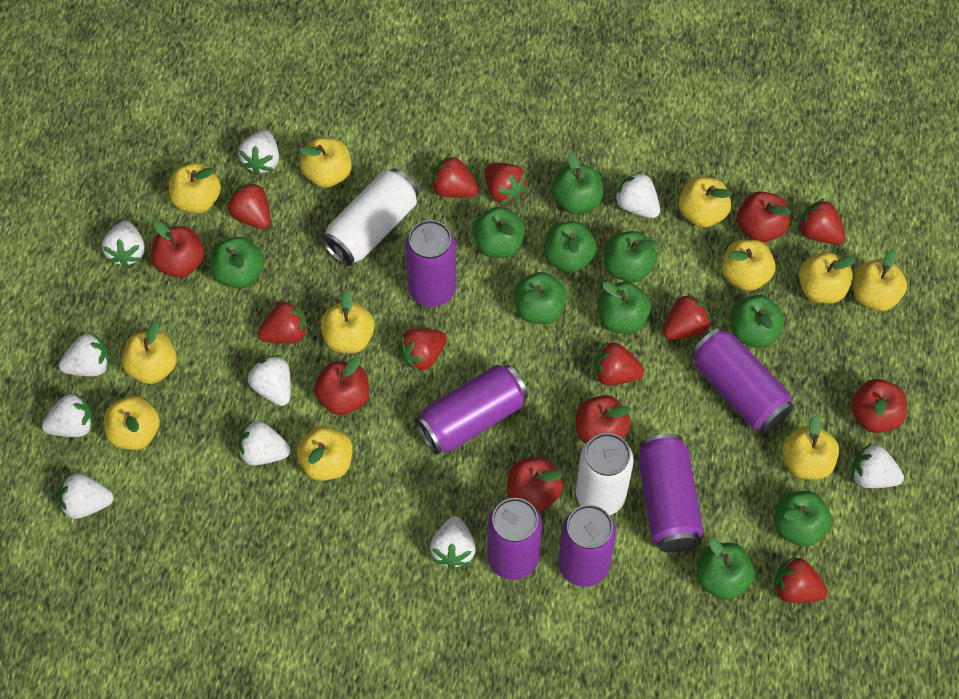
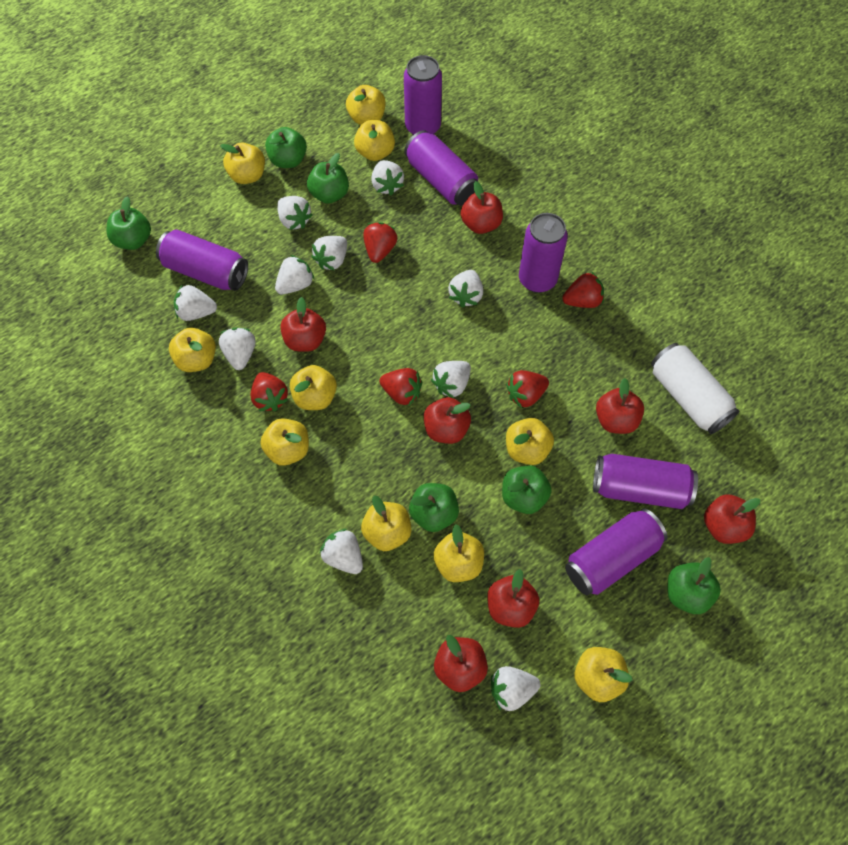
green apple: [211,237,264,289] [472,207,525,258] [513,272,567,324] [544,221,597,273] [551,152,603,214] [597,282,651,334] [604,231,658,283] [696,539,754,600] [730,295,785,348] [775,491,832,547] = 10 -> [107,196,151,250] [265,127,307,168] [307,153,349,204] [409,483,459,532] [502,465,551,514] [667,557,721,614] = 6
red apple: [151,221,204,278] [314,357,369,415] [507,457,563,512] [576,395,631,444] [737,191,791,243] [851,379,907,433] = 6 -> [280,297,326,352] [424,397,471,444] [434,635,488,692] [461,181,503,234] [487,569,539,628] [596,378,644,434] [704,494,760,544] = 7
red strawberry: [227,182,271,229] [258,300,308,344] [398,328,447,372] [430,155,478,198] [485,163,528,205] [594,341,644,386] [663,293,712,340] [774,556,828,603] [797,198,846,245] = 9 -> [251,372,289,411] [363,222,397,263] [379,368,422,405] [506,370,549,408] [562,271,604,308] = 5
white can: [322,168,419,266] [576,433,634,515] = 2 -> [651,343,739,434] = 1
yellow apple: [104,396,160,450] [122,322,177,384] [169,163,221,213] [297,426,353,481] [299,138,352,188] [321,290,375,353] [679,177,732,228] [722,240,776,291] [782,415,839,480] [799,252,856,304] [853,249,907,311] = 11 -> [169,328,216,372] [220,143,265,184] [260,418,309,466] [290,365,337,410] [346,85,385,125] [354,120,395,161] [361,496,411,551] [433,525,484,582] [506,418,554,465] [574,647,632,702] = 10

